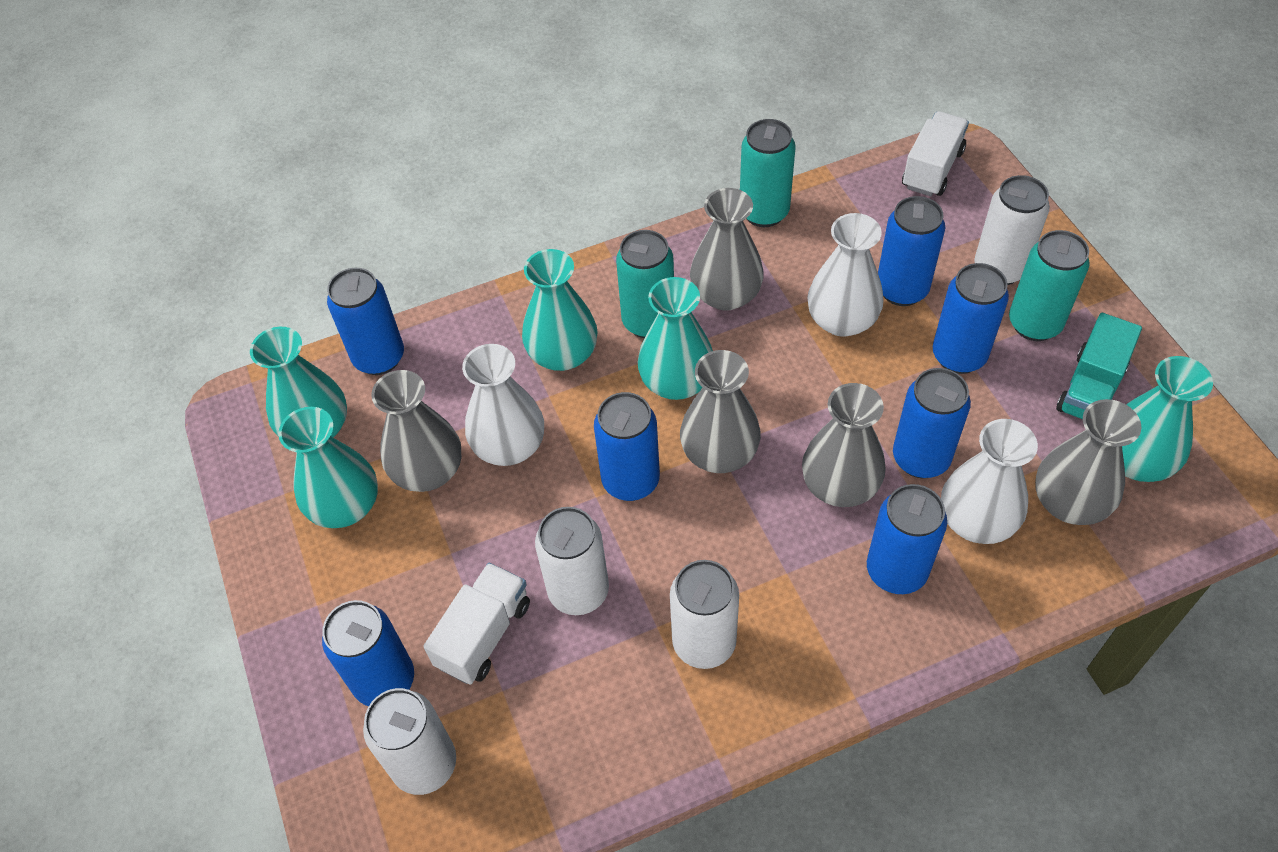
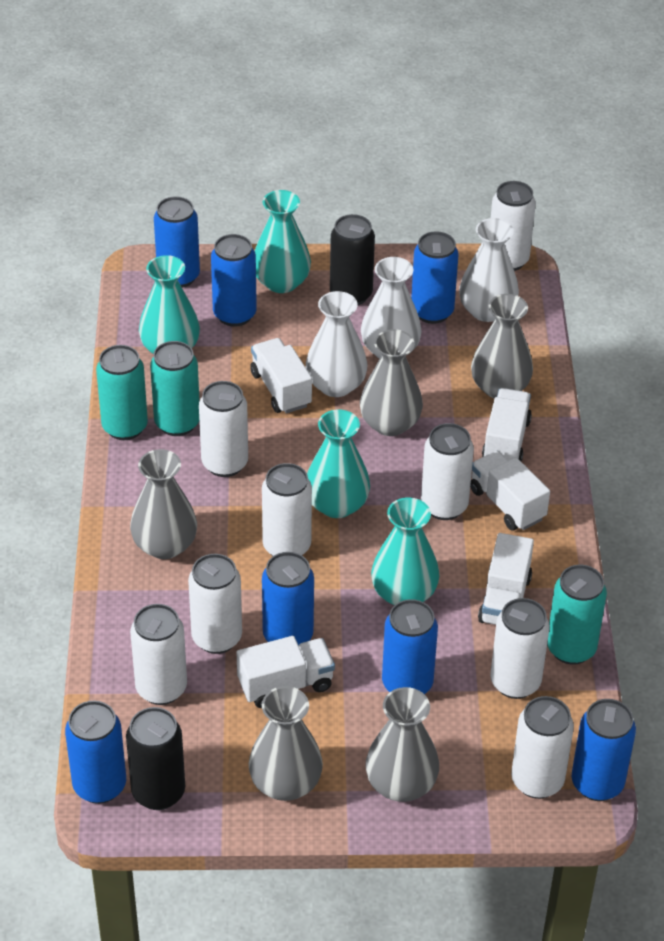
black can: none = 0 -> [126,707,185,810] [330,214,375,305] = 2
turquoise truck: [1056,313,1142,420] = 1 -> none = 0
turquoise vase: [250,327,347,437] [278,407,378,528] [522,249,598,371] [638,277,713,400] [1122,356,1213,482] = 5 -> [139,255,200,354] [254,190,311,293] [307,409,370,518] [371,497,439,605] = 4
white can: [363,688,456,795] [535,507,609,615] [670,560,739,669] [974,175,1050,285] = 4 -> [130,604,187,705] [188,554,242,654] [199,381,248,477] [262,463,312,556] [421,423,474,520] [490,598,550,699] [491,181,536,271] [511,696,574,799] = 8
white truck: [423,563,530,685] [902,111,969,196] = 2 -> [236,636,335,708] [250,338,312,414] [470,451,550,531] [478,533,534,625] [482,388,532,461] = 5

